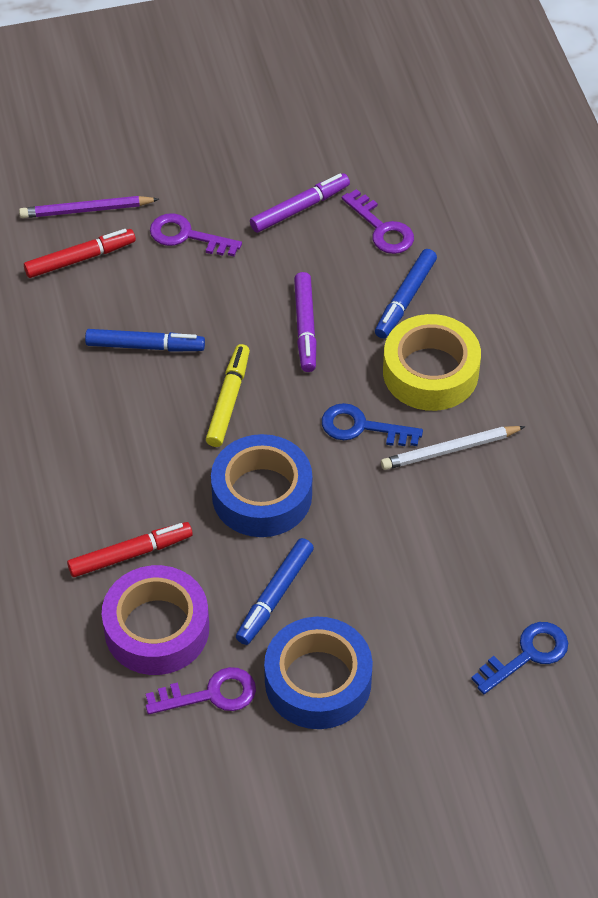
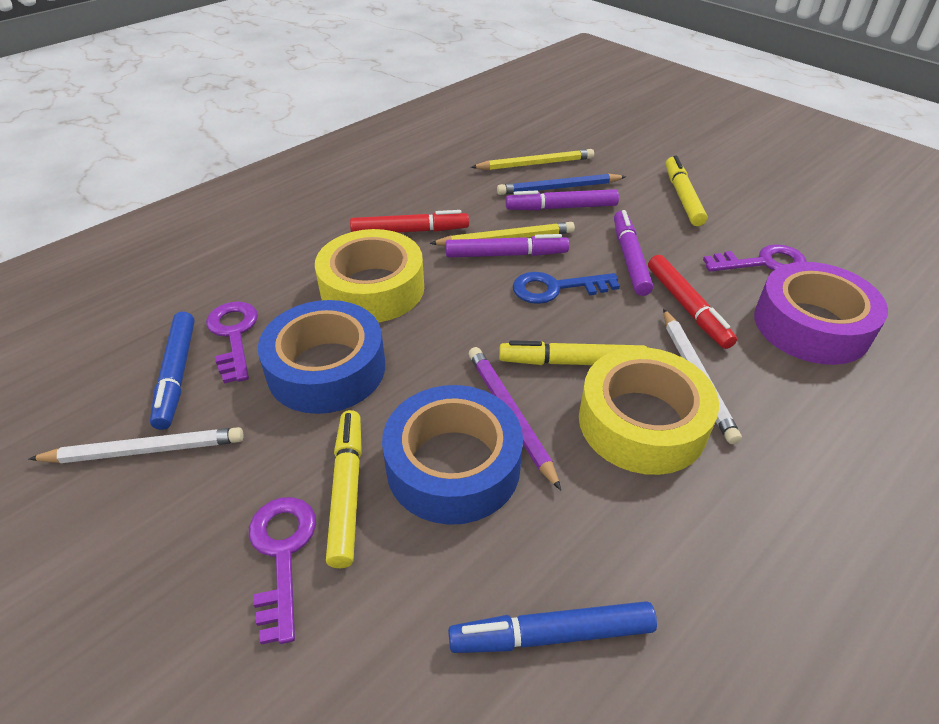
blue key: [322,403,423,446] [471,622,568,694] = 2 -> [513,272,620,304] = 1
blue marker: [85,329,205,352] [236,538,314,645] [375,249,437,339] = 3 -> [150,312,195,430] [448,601,657,653] = 2
blue pencil: none = 0 -> [497,174,626,195] = 1
purple marker: [250,173,350,233] [294,272,316,372] = 2 -> [446,234,569,258] [506,189,619,210] [614,210,653,296] = 3
white pencil: [381,426,526,470] = 1 -> [29,427,243,463] [663,309,742,444] = 2
yellow marker: [206,344,250,447] = 1 -> [326,410,362,568] [499,340,647,365] [666,155,708,226] = 3
yellow pencil: none = 0 -> [430,222,575,246] [471,149,594,170] = 2
yellow tape: [383,314,481,411] = 1 -> [315,229,424,322] [579,347,719,475] = 2

